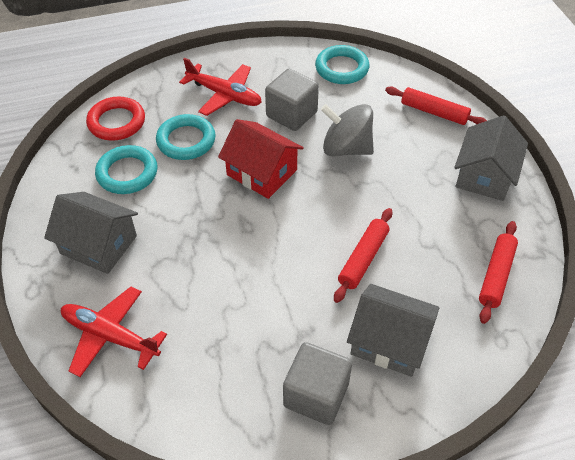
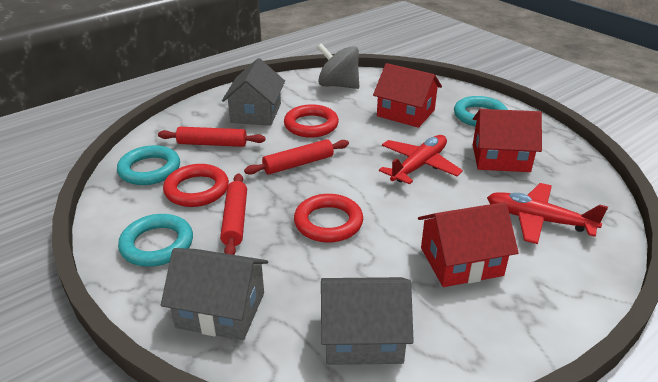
grey cube: [265,69,319,131] [283,342,352,425] = 2 -> none = 0
red house: [218,119,304,199] = 1 -> [373,63,442,128] [418,202,519,287] [473,109,542,172] = 3
red ring: [86,97,145,141] = 1 -> [163,164,229,207] [284,104,339,138] [294,194,363,243] = 3

